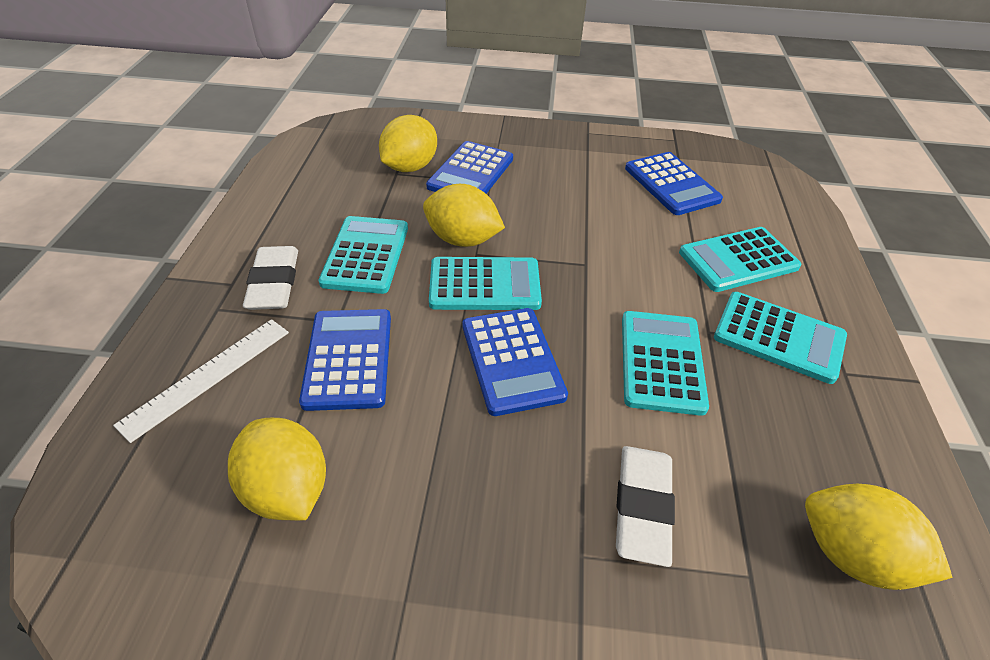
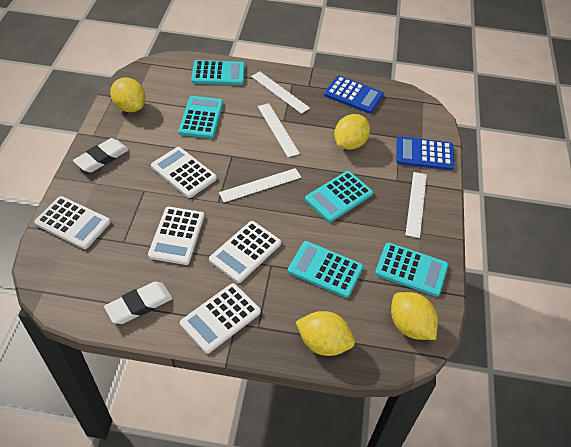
blue calculator: [299,309,391,411] [426,141,513,194] [462,308,568,416] [625,152,723,215] = 4 -> [324,76,384,114] [396,136,455,170] = 2
white calculator: none = 0 -> [34,196,110,249] [148,207,204,265] [151,147,217,198] [180,283,261,354] [209,221,281,283] = 5
white ruler: [113,319,289,443] = 1 -> [219,168,301,202] [251,71,310,114] [258,103,300,157] [406,172,427,238] = 4

